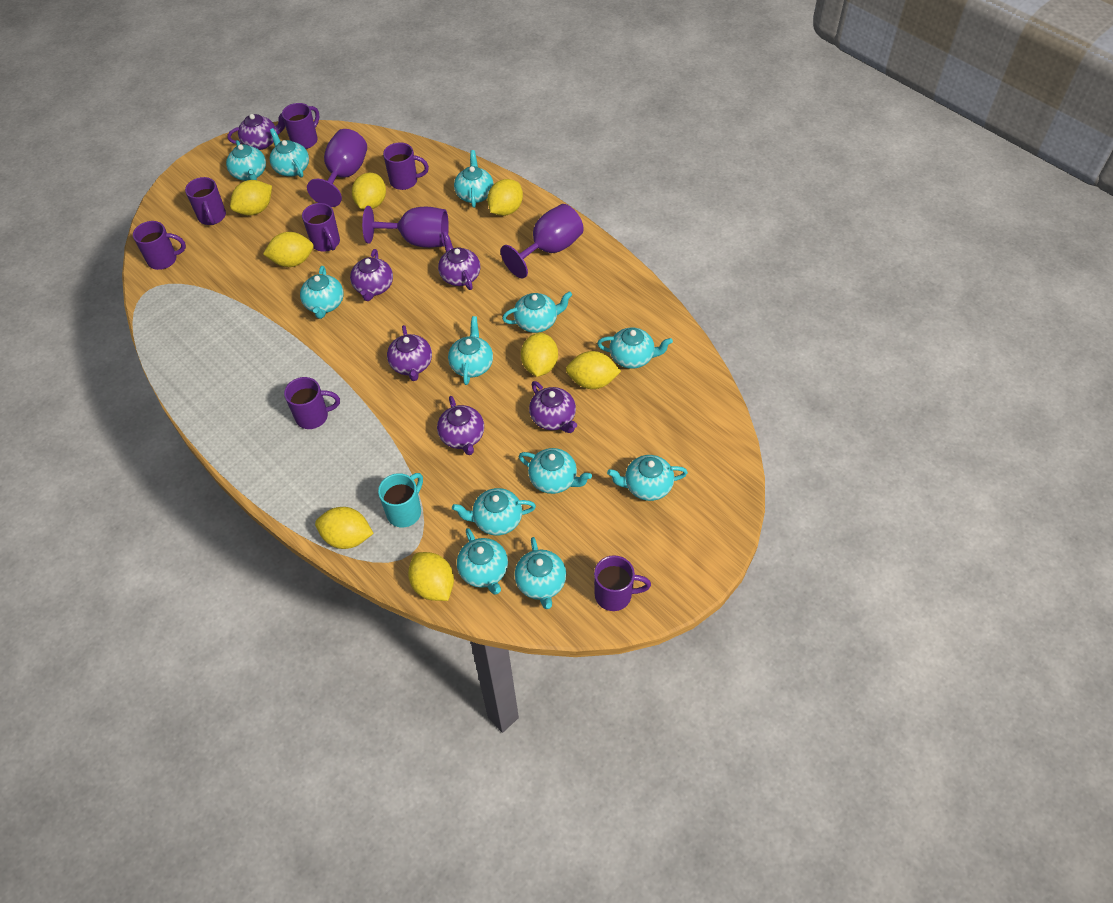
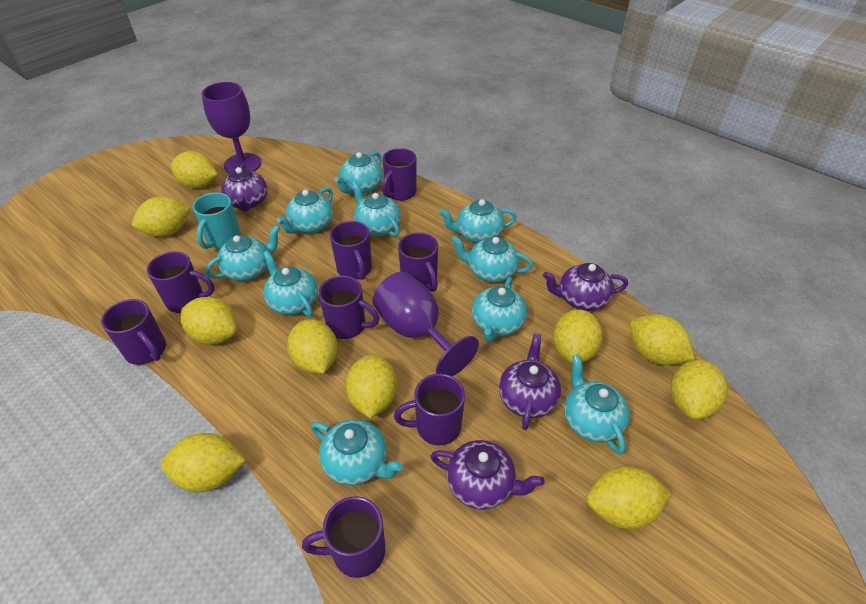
purple goblet: [307,129,367,207] [362,206,449,248] [500,204,584,279] = 3 -> [202,82,262,173] [373,272,479,376] = 2
purple mug: [133,221,186,270] [185,177,226,225] [282,103,319,149] [284,377,340,429] [302,203,340,252] [383,142,429,190] [594,555,651,611] = 7 -> [101,299,166,365] [147,251,214,313] [302,496,385,578] [318,275,379,339] [330,221,372,280] [382,148,417,201] [394,374,465,445] [398,232,438,292] = 8
purple teapot: [228,113,285,150] [350,249,393,301] [387,325,432,381] [437,396,484,455] [438,231,480,290] [529,381,577,433] = 6 -> [221,164,268,212] [430,440,545,509] [499,333,561,430] [543,263,628,311] = 4
turquoise teapot: [226,140,266,181] [269,128,309,178] [300,266,344,319] [448,316,493,385] [452,488,536,535] [454,150,494,208] [457,528,508,595] [502,291,572,333] [514,537,566,609] [518,448,592,494] [597,328,673,369] [607,455,688,501] = 12 -> [205,225,280,281] [263,251,318,317] [277,187,333,234] [311,419,403,485] [335,152,383,194] [352,181,401,237] [439,199,517,243] [451,236,533,282] [472,277,527,342] [564,355,630,454] = 10
yellow lemon: [230,180,272,216] [263,232,314,267] [315,507,374,549] [352,173,386,209] [408,552,454,601] [487,179,523,216] [521,333,558,377] [566,351,621,389] = 8 -> [132,196,191,237] [161,433,246,492] [170,151,217,188] [181,297,237,345] [287,319,338,374] [345,354,397,418] [553,309,603,363] [586,466,671,529] [630,314,695,365] [671,360,728,420] = 10

